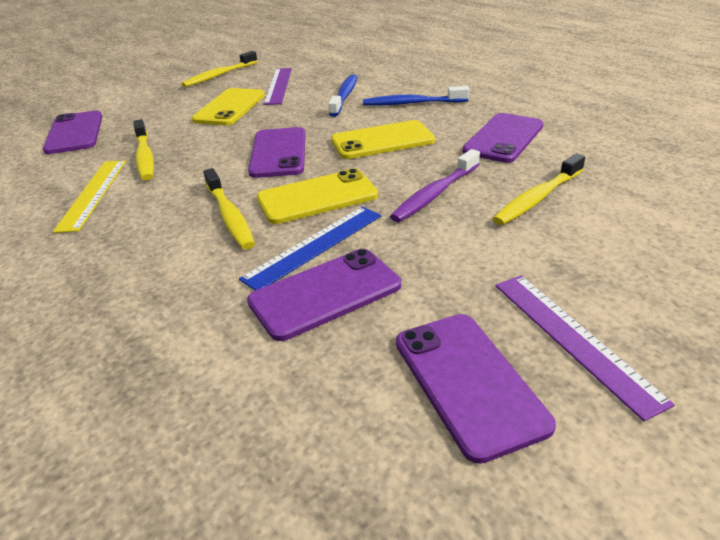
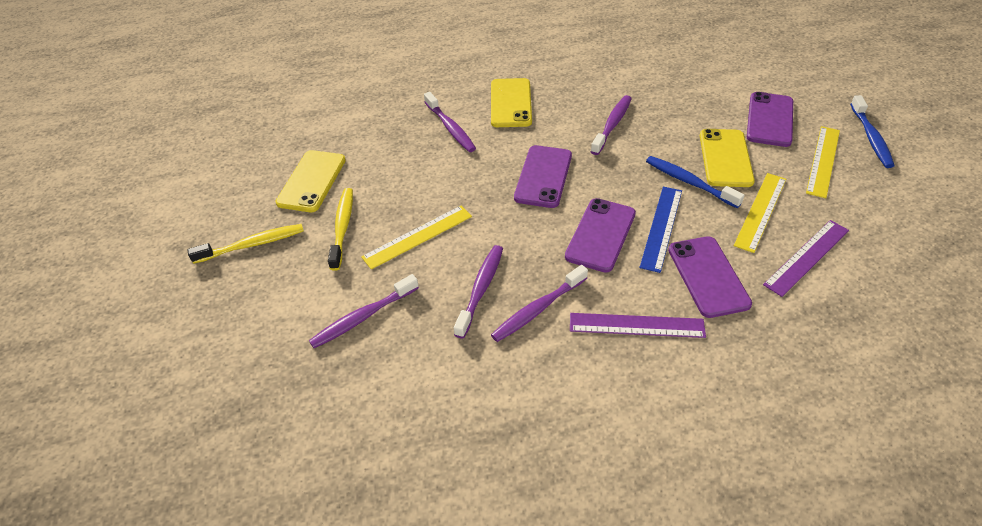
purple phone: [43,110,102,154] [247,249,401,341] [248,127,306,178] [396,314,556,464] [462,113,544,163] = 5 -> [514,145,572,208] [565,198,636,273] [668,236,752,318] [747,92,793,147] = 4
purple toothbrush: [390,149,480,222] = 1 -> [309,274,419,348] [424,92,476,152] [454,245,503,338] [491,265,588,342] [590,95,632,155] = 5
yellow ruler: [53,160,126,233] = 1 -> [361,206,472,269] [734,173,786,253] [806,126,840,198] = 3
yellow toothbrush: [134,119,154,180] [181,51,258,87] [203,168,255,249] [493,153,585,225] = 4 -> [188,224,304,264] [328,188,353,271] = 2

